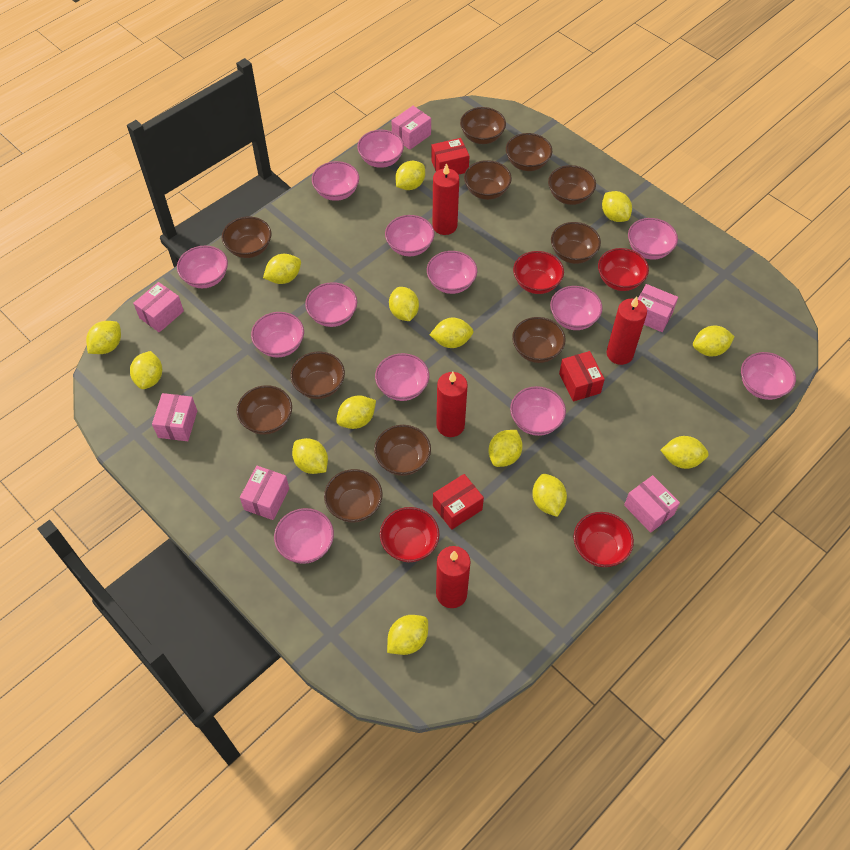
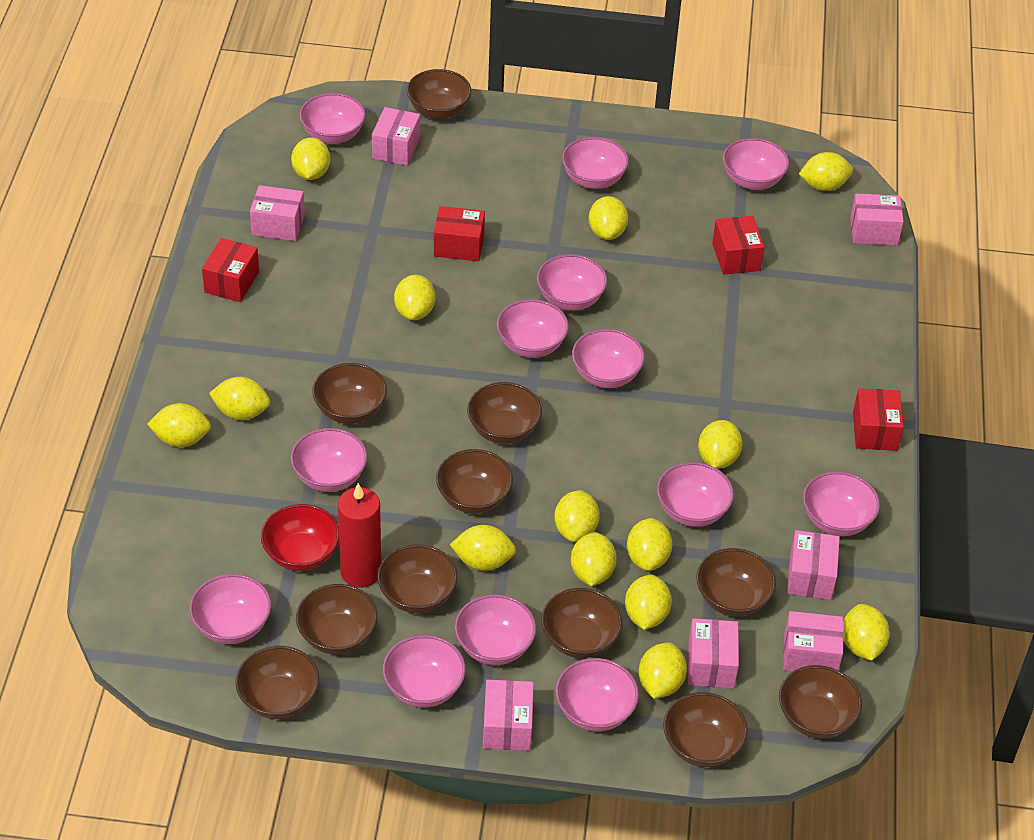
pink box: [133,282,184,332] [152,393,197,441] [240,466,289,520] [391,106,431,150] [624,475,680,533] [638,284,678,332] = 6 -> [250,185,305,241] [372,107,420,166] [483,680,534,751] [688,618,739,688] [783,611,844,672] [787,530,840,600] [850,193,904,245] = 7
red bowl: [380,507,439,562] [513,251,564,294] [574,512,634,567] [598,248,649,291] = 4 -> [261,504,339,571] = 1
red box: [431,138,469,175] [433,474,484,530] [559,351,605,401] = 3 -> [202,238,259,302] [434,206,485,261] [712,216,765,275] [853,388,904,451] = 4
red candle: [432,163,459,235] [436,372,468,437] [436,546,471,608] [606,296,647,365] = 4 -> [338,483,381,588] = 1

